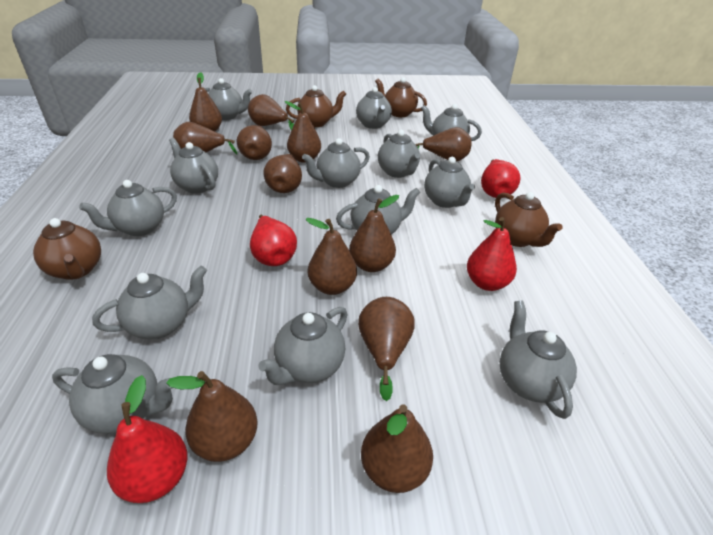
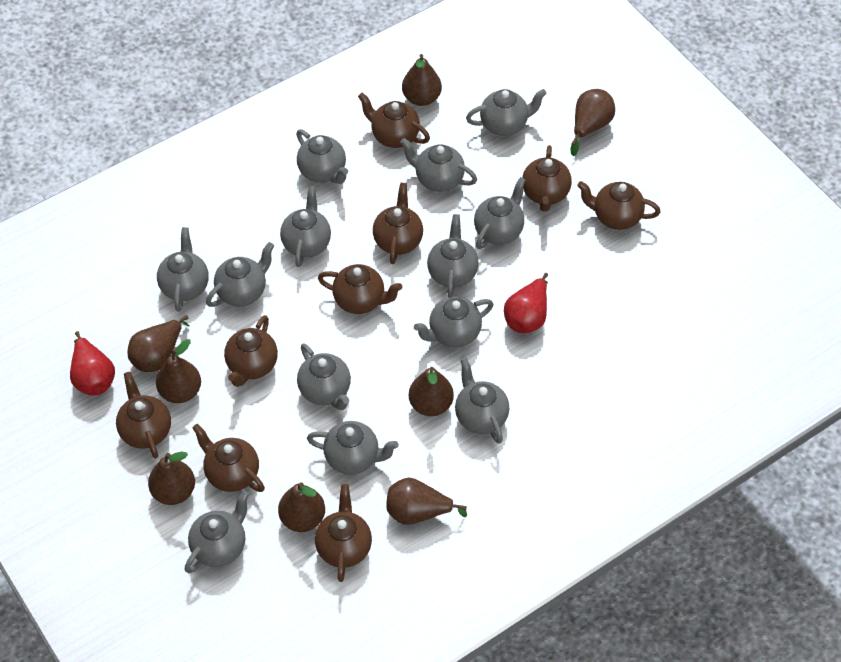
brown pear: [166,371,258,462] [173,122,237,154] [189,72,222,132] [237,125,272,160] [248,94,294,130] [263,154,302,193] [285,101,321,163] [306,218,357,295] [349,195,399,272] [358,297,415,401] [361,404,433,493] [415,127,472,161] = 12 -> [127,315,190,372] [148,452,195,505] [156,339,201,403] [278,482,325,532] [386,478,467,525] [402,54,442,106] [409,367,454,416] [571,89,615,156] = 8
brown teapot: [33,218,101,280] [286,85,346,127] [375,77,427,117] [495,192,562,247] = 4 -> [116,372,171,459] [192,424,265,492] [224,315,278,387] [315,484,372,582] [318,264,403,314] [358,93,430,148] [373,183,423,264] [522,145,572,212] [577,181,661,230] = 9
red pear: [107,375,187,503] [250,215,297,266] [467,217,517,291] [481,159,521,198] = 4 -> [70,331,115,395] [504,273,548,333] = 2

